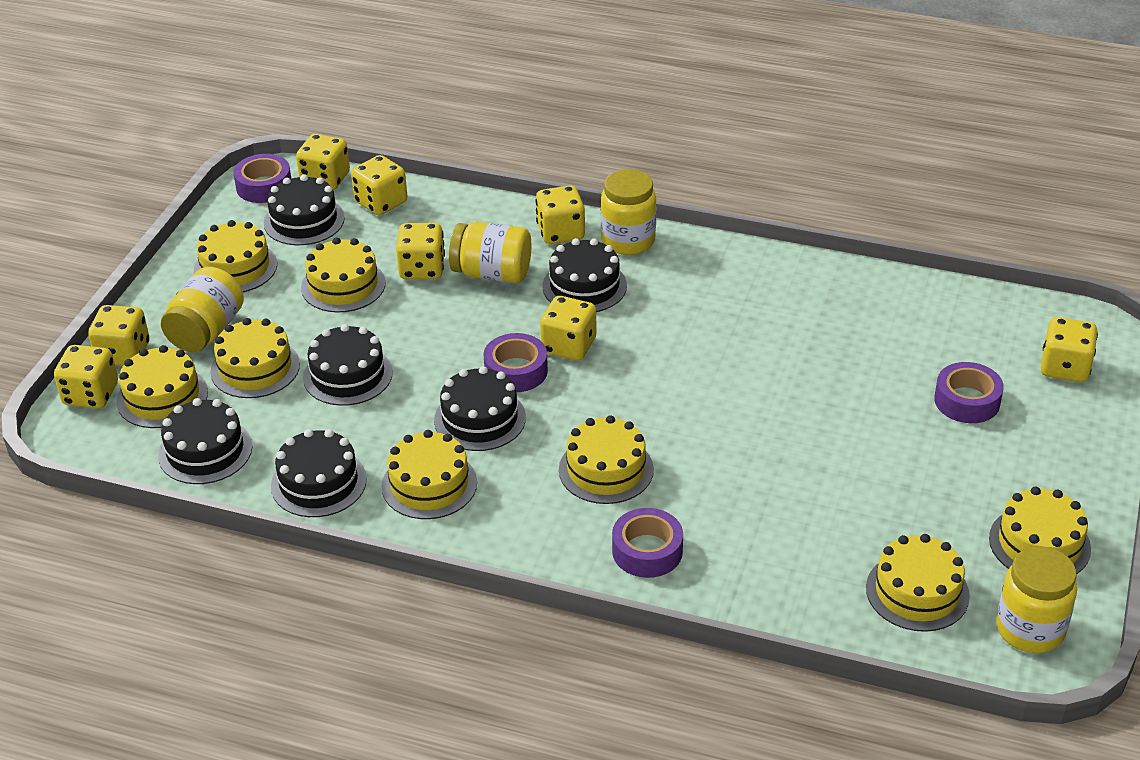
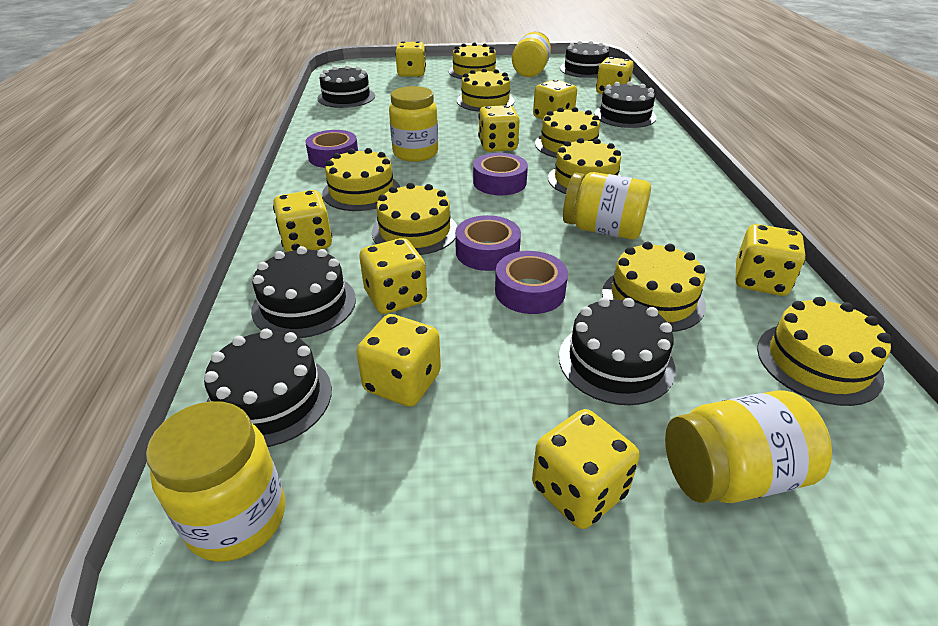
yellow dice: [54,345,118,408] [88,305,149,366] [296,134,350,190] [351,155,407,215] [396,223,445,279] [535,185,585,244] [540,296,597,361] [1041,317,1098,382] = 8 -> [273,190,332,252] [356,314,441,407] [359,238,427,314] [395,41,426,77] [478,105,520,152] [532,409,639,529] [533,79,577,120] [596,57,634,94] [736,224,806,296] = 9
yellow jar: [161,267,244,352] [449,222,531,283] [601,169,656,255] [996,546,1077,653] = 4 -> [146,401,285,562] [389,86,438,162] [512,32,551,77] [563,172,651,240] [665,390,832,503] = 5

